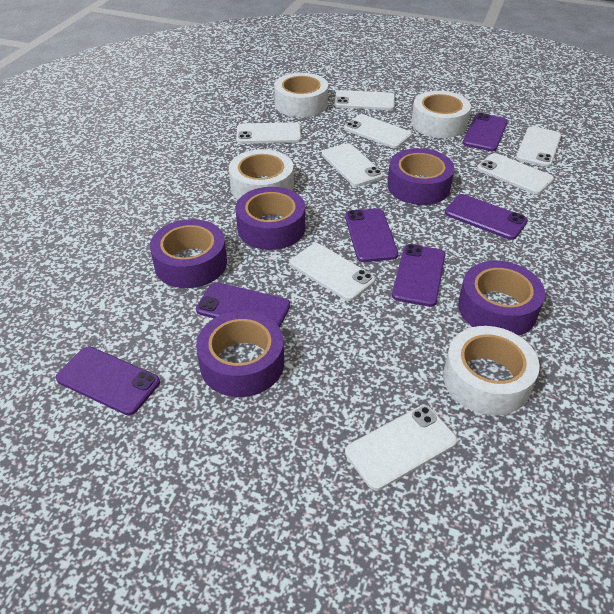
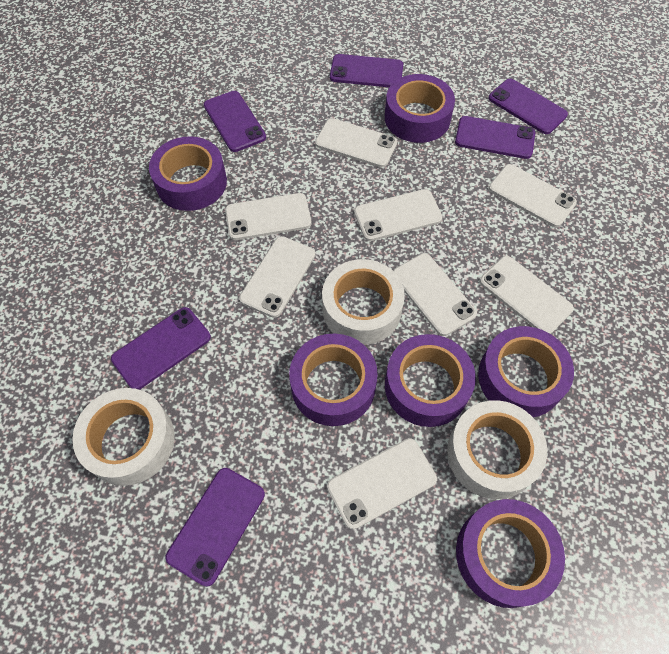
purple tape: [150,219,227,288] [196,311,284,397] [235,187,305,250] [387,148,455,205] [458,261,545,335] = 5 -> [149,136,227,211] [289,334,378,426] [385,74,455,143] [385,334,476,427] [456,499,565,608] [478,326,574,417] = 6
white tape: [229,149,294,200] [274,73,328,117] [411,91,471,138] [443,326,540,415] = 4 -> [72,388,175,486] [322,259,405,345] [447,400,547,499] = 3

